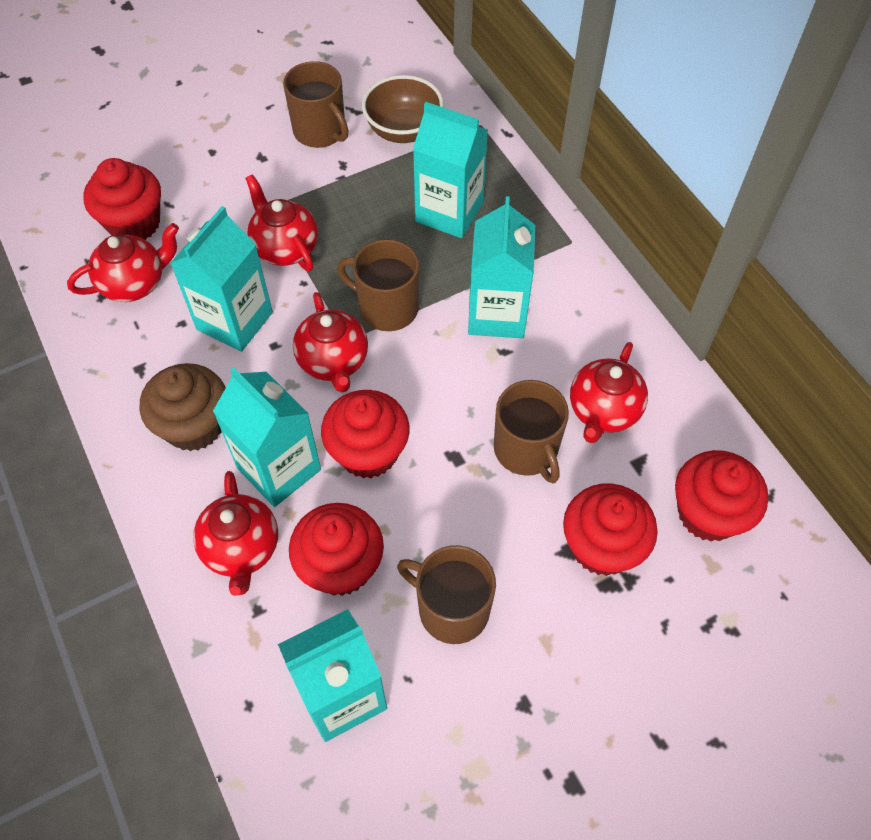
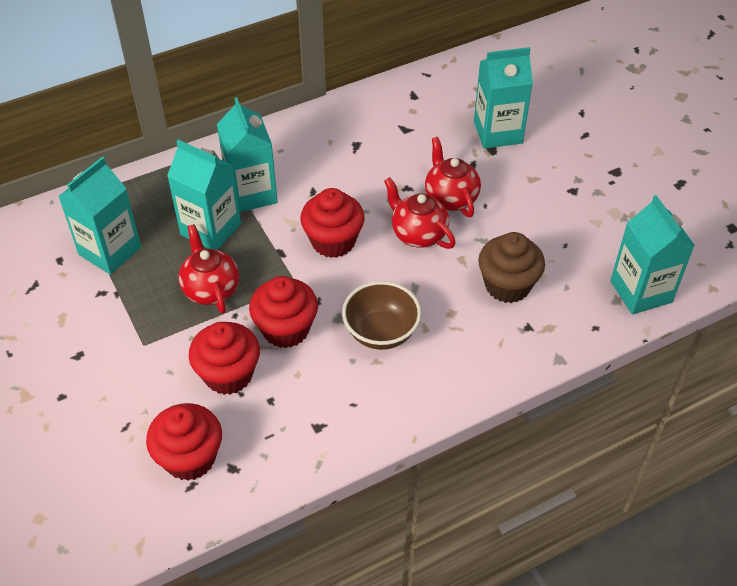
brown mug: [283,61,348,148] [337,239,419,331] [397,545,496,644] [494,380,569,484] = 4 -> none = 0
red cupcake: [83,158,161,240] [289,503,384,596] [321,390,410,478] [563,483,658,576] [675,450,768,542] = 5 -> [146,403,222,481] [189,322,260,395] [249,276,318,348] [300,188,365,258] = 4
red teapot: [67,223,179,302] [193,471,278,596] [245,174,318,271] [293,292,368,393] [570,342,648,443] = 5 -> [179,224,239,314] [384,177,456,249] [425,137,481,217] = 3

